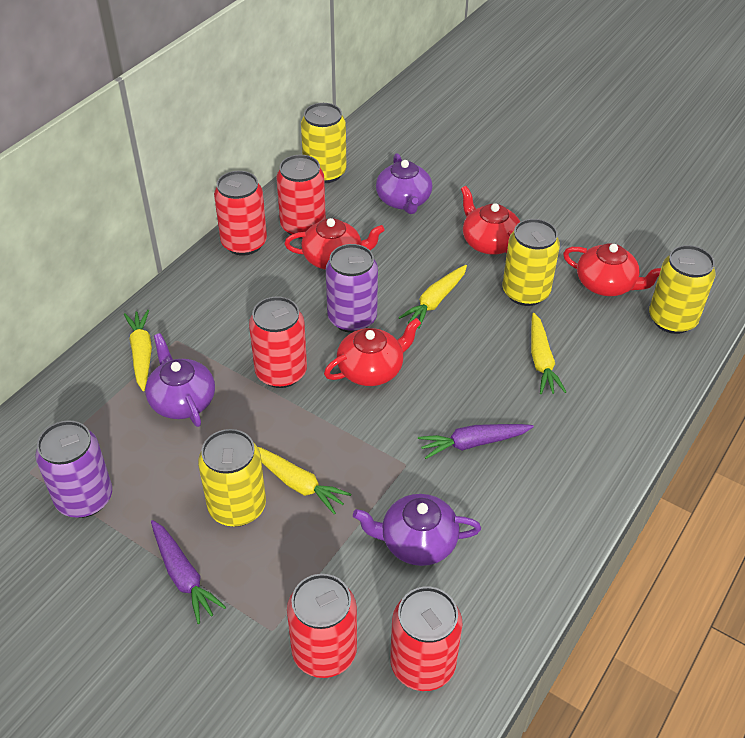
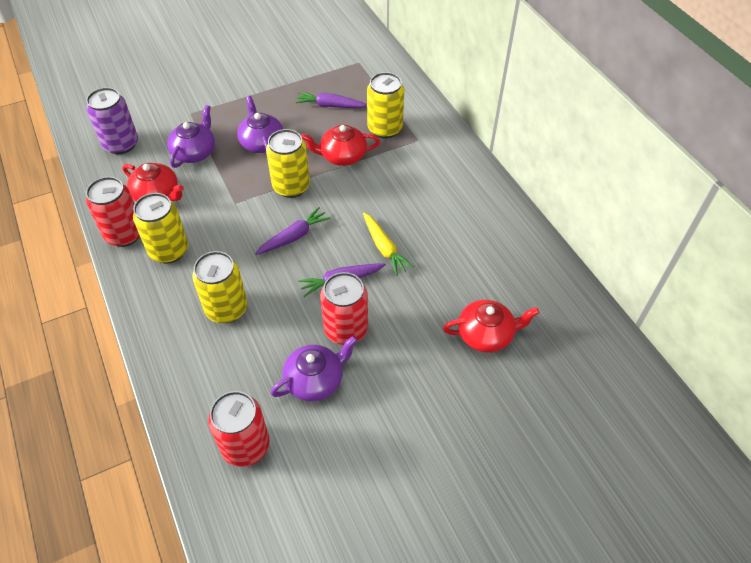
purple can: [35,420,112,518] [326,244,378,333] = 2 -> [86,87,138,154] = 1
purple carrot: [151,520,226,624] [418,424,534,459] = 2 -> [255,207,331,255] [295,92,367,108] [298,263,386,297] = 3
red can: [214,171,267,256] [249,296,307,388] [276,155,326,238] [287,574,357,678] [390,586,463,691] = 5 -> [86,177,140,247] [208,391,270,467] [320,272,368,345] = 3
red teapot: [284,218,385,270] [324,318,421,386] [461,186,520,255] [563,243,661,296] = 4 -> [122,163,184,201] [301,125,380,166] [443,300,539,352] = 3
yellow carrot: [124,310,152,391] [258,447,351,515] [398,265,467,329] [531,313,566,394] = 4 -> [363,213,414,276] = 1

